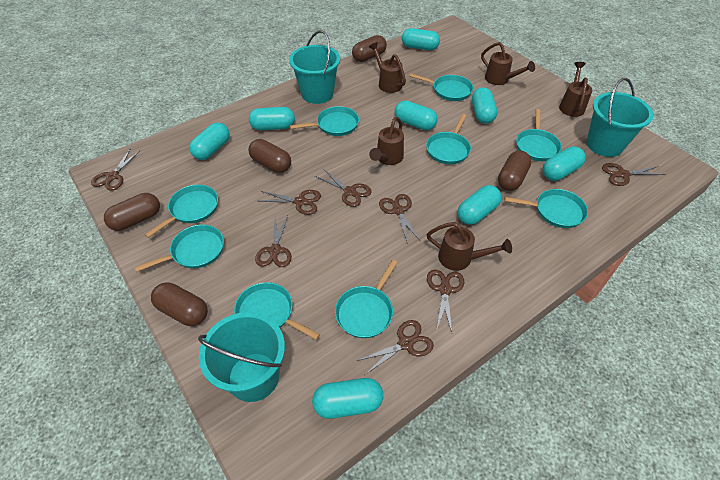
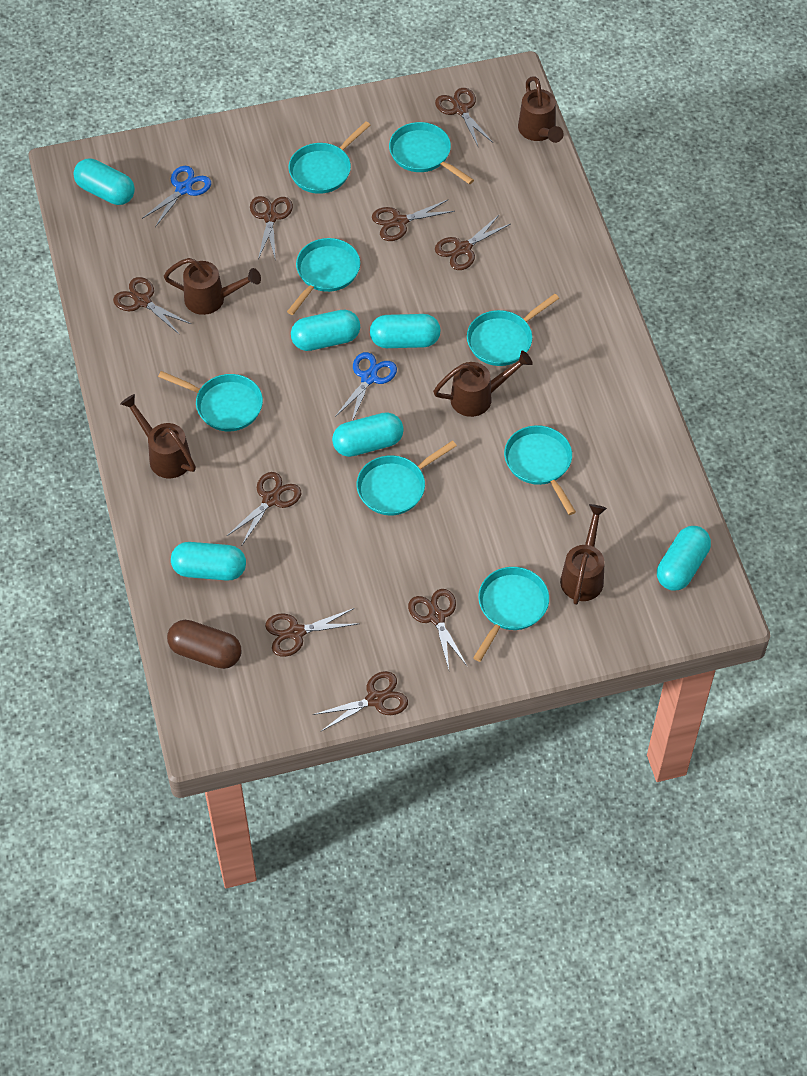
blue scissors: none = 0 -> [142,166,211,227] [335,352,397,421] = 2
brown capsule: [104,193,160,231] [151,282,208,326] [249,139,291,173] [352,35,387,62] [498,150,532,191] = 5 -> [167,620,242,669] = 1
brown scissors: [91,149,140,191] [255,216,292,267] [260,190,321,215] [315,169,372,207] [357,320,434,375] [379,194,420,244] [427,269,464,332] [602,163,665,186] = 8 -> [113,277,191,334] [227,472,301,545] [250,196,293,259] [265,608,357,657] [313,671,408,731] [372,200,455,241] [408,589,467,670] [435,88,493,148] [435,214,510,270] = 9
turquoise bucket: [198,312,285,402] [289,30,340,104] [586,78,653,157] = 3 -> none = 0
turquoise capsule: [189,122,230,160] [249,107,295,131] [312,378,383,419] [395,101,438,130] [402,28,440,50] [458,185,502,225] [472,87,497,124] [543,146,586,181] = 8 -> [73,159,135,205] [171,542,246,581] [291,310,360,351] [332,412,404,457] [370,314,441,348] [657,526,711,591] = 6
turquoise pan: [134,225,224,272] [145,185,218,238] [234,282,320,340] [290,106,359,136] [335,260,398,338] [409,74,473,101] [426,114,471,164] [504,189,588,228] [516,109,562,161] = 9 -> [158,371,263,431] [287,238,360,315] [289,121,370,194] [357,440,457,515] [389,122,474,184] [467,294,559,366] [473,567,549,662] [504,425,576,515] = 8

